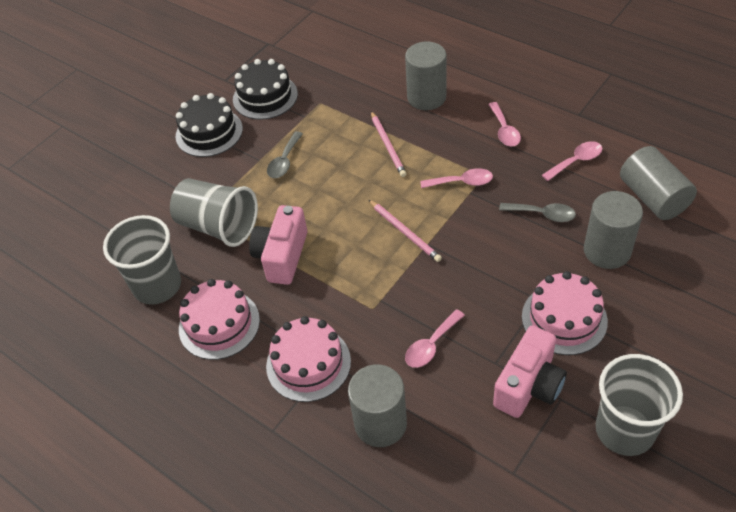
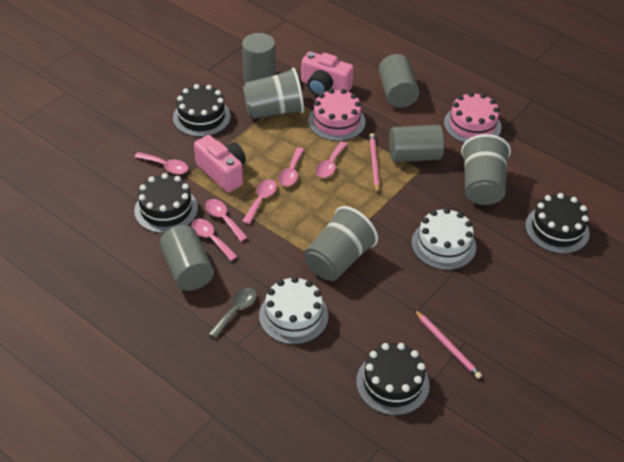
black cake: [176,93,243,157] [233,59,298,120] = 2 -> [134,173,198,233] [173,84,231,137] [356,343,430,415] [525,193,590,254] = 4
grey spoon: [267,131,303,178] [499,203,576,222] = 2 -> [208,288,257,338] = 1
pink cake: [179,279,260,360] [266,316,351,402] [522,271,608,355] = 3 -> [308,89,365,141] [444,92,501,143] = 2
pink spoon: [405,309,465,368] [420,168,493,188] [488,102,521,146] [542,141,602,181] = 4 -> [135,152,188,174] [191,219,238,261] [205,199,248,242] [242,179,277,224] [278,147,304,186] [316,141,347,178] = 6
white cake: none = 0 -> [259,276,328,345] [411,208,476,270] = 2

